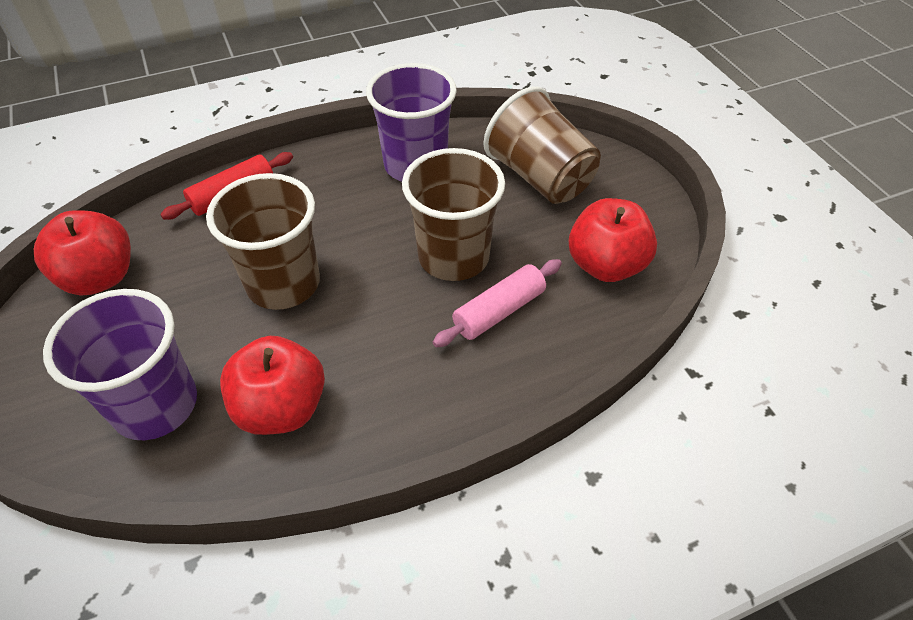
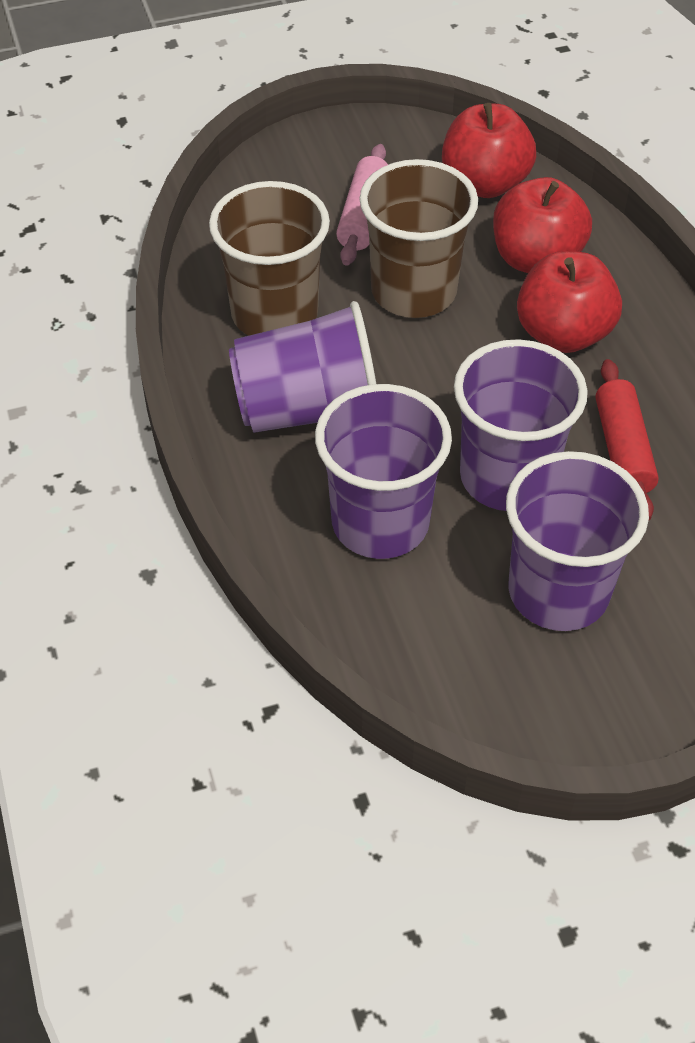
brown cup: [206,173,320,310] [402,148,505,281] [483,86,601,204] = 3 -> [209,181,330,336] [359,159,478,318] = 2
purple cup: [43,289,197,440] [366,63,457,181] = 2 -> [229,301,376,433] [315,384,452,559] [454,339,588,511] [506,451,649,631] = 4

